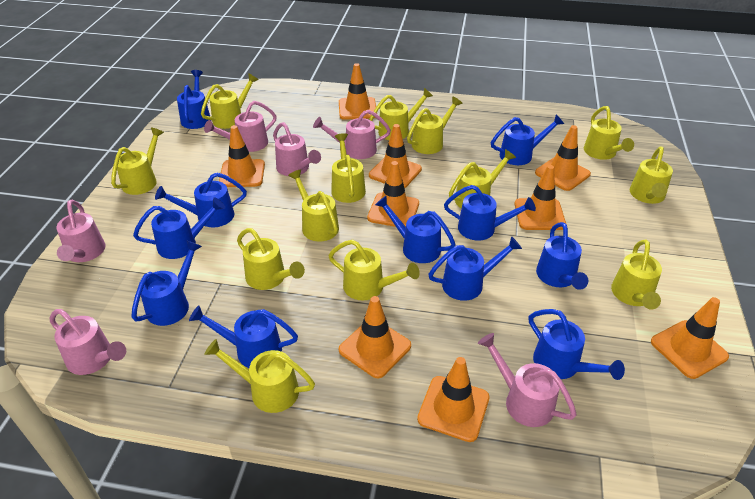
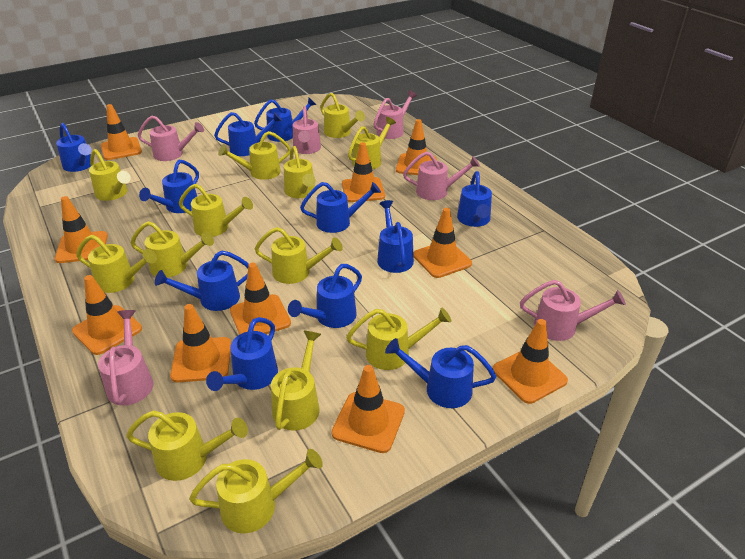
orange traffic cone: [219,125,265,187] [339,63,377,120] [339,296,411,378] [367,161,419,227] [369,124,422,188] [417,357,490,442] [514,165,566,230] [535,125,591,191] [651,297,729,379] = 9 -> [55,196,108,263] [72,275,142,355] [101,104,142,160] [170,304,231,382] [230,263,291,335] [332,365,405,453] [342,142,385,202] [396,119,437,175] [413,208,472,278] [493,319,568,404] = 10

